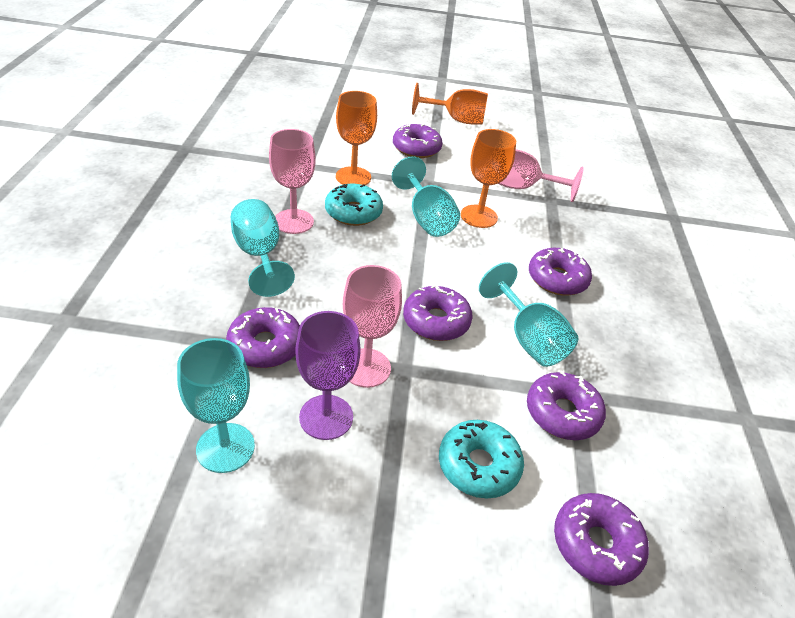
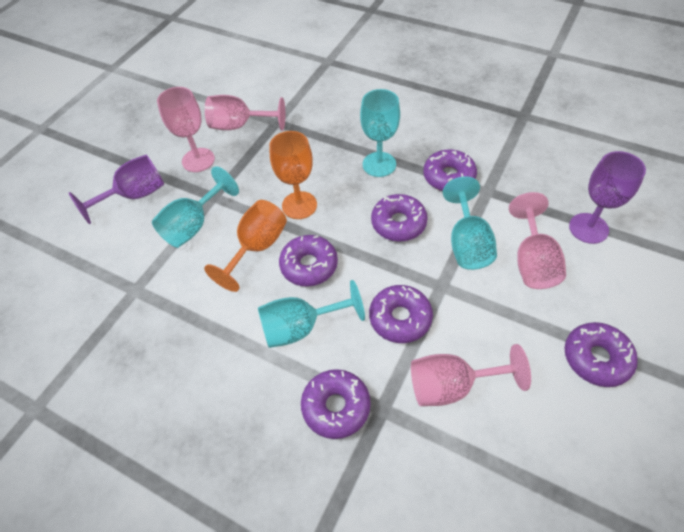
orange goblet: [336,91,377,185] [412,83,488,125] [461,129,516,228] = 3 -> [204,200,287,292] [269,131,317,219] = 2
pink goblet: [269,129,316,234] [343,265,402,388] [498,149,584,202] = 3 -> [157,87,215,172] [205,95,285,131] [411,344,531,406] [509,192,566,289] = 4
purple goblet: [296,311,361,440] = 1 -> [69,155,164,224] [569,151,646,244] = 2
turquoise donut: [325,184,383,226] [439,420,524,498] = 2 -> none = 0

